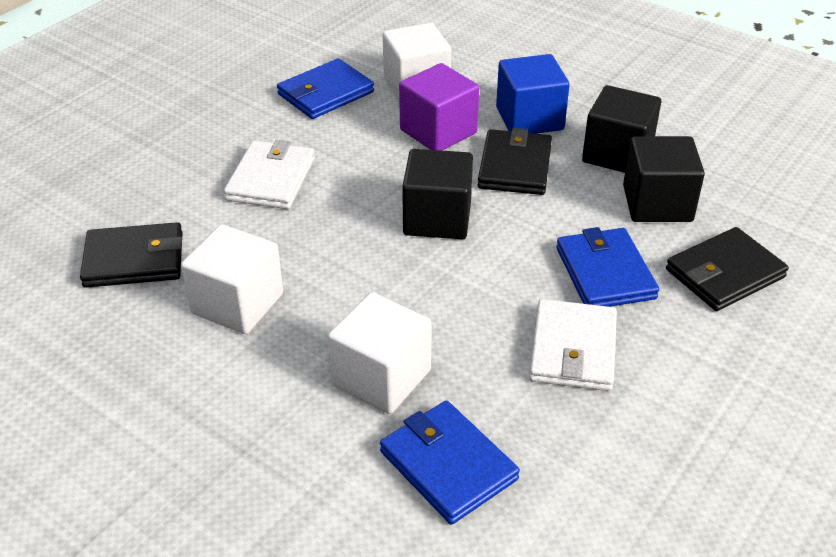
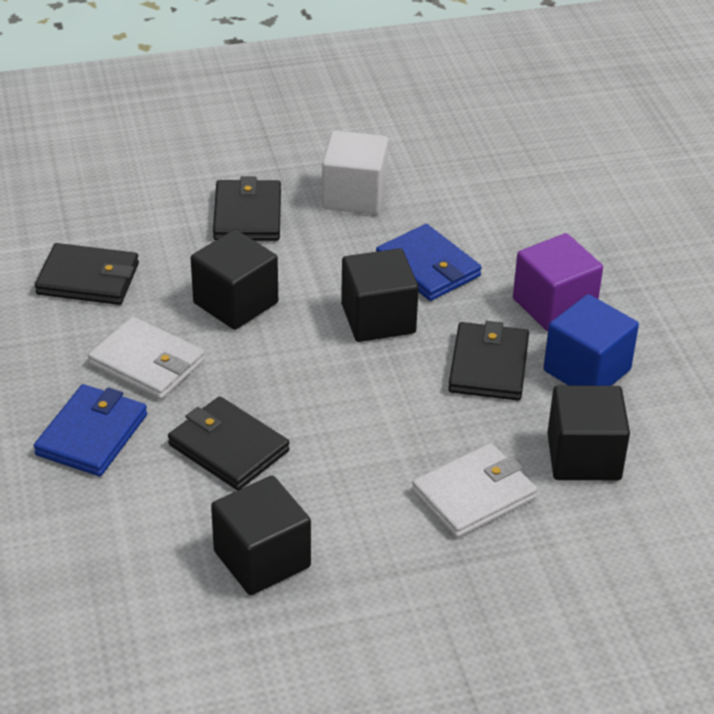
black cube: [402,149,473,239] [582,85,661,173] [623,136,705,222] = 3 -> [191,229,278,330] [211,476,311,595] [341,248,419,342] [547,385,630,480] = 4
black wallet: [80,222,183,288] [478,128,552,195] [666,227,789,311] = 3 -> [35,243,139,305] [168,396,290,490] [213,176,281,241] [448,321,529,401] = 4
blue wallet: [277,58,374,119] [380,401,520,525] [556,227,659,307] = 3 -> [34,384,147,476] [376,224,482,301] = 2
white cube: [181,224,283,334] [328,292,432,414] [383,23,451,102] = 3 -> [322,131,389,215] = 1

